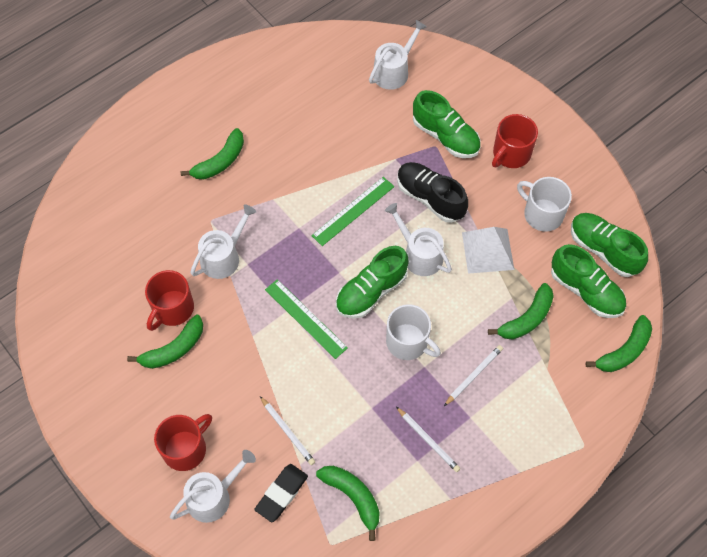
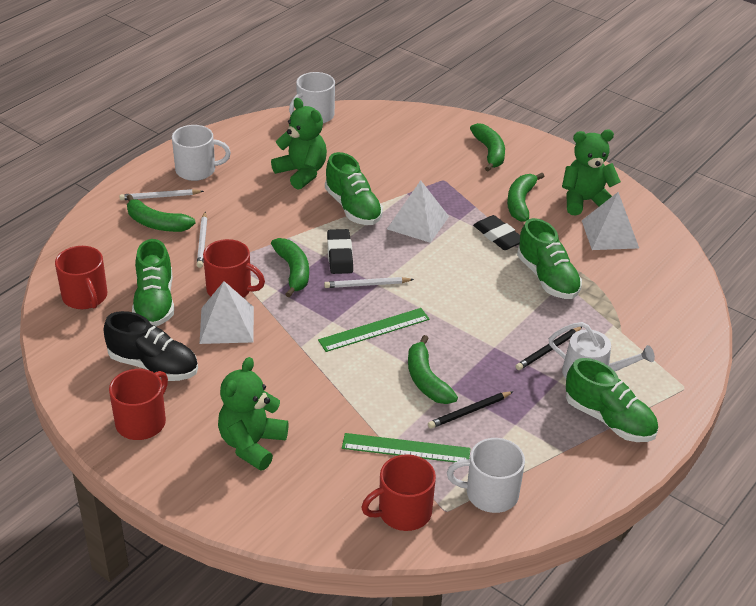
black eraser: [254,464,308,522] = 1 -> [327,229,353,274] [473,215,520,250] = 2
black pencil: none = 0 -> [428,391,514,429] [516,327,582,370] = 2
green teddy bear: none = 0 -> [218,357,289,471] [271,98,327,190] [562,130,621,216] = 3
red mug: [145,270,194,331] [154,414,212,471] [492,114,538,168] = 3 -> [55,246,107,309] [109,369,168,440] [203,239,265,298] [361,454,436,531] = 4
white mug: [386,304,441,360] [517,177,572,232] = 2 -> [172,125,231,181] [289,72,335,124] [447,438,525,513] = 3
white pyramid: [462,227,514,274] = 1 -> [200,281,254,344] [387,180,449,243] [582,192,639,250] = 3
white watering can: [170,450,256,523] [190,204,256,279] [369,20,427,90] [385,203,452,276] = 4 -> [549,322,655,379] = 1

